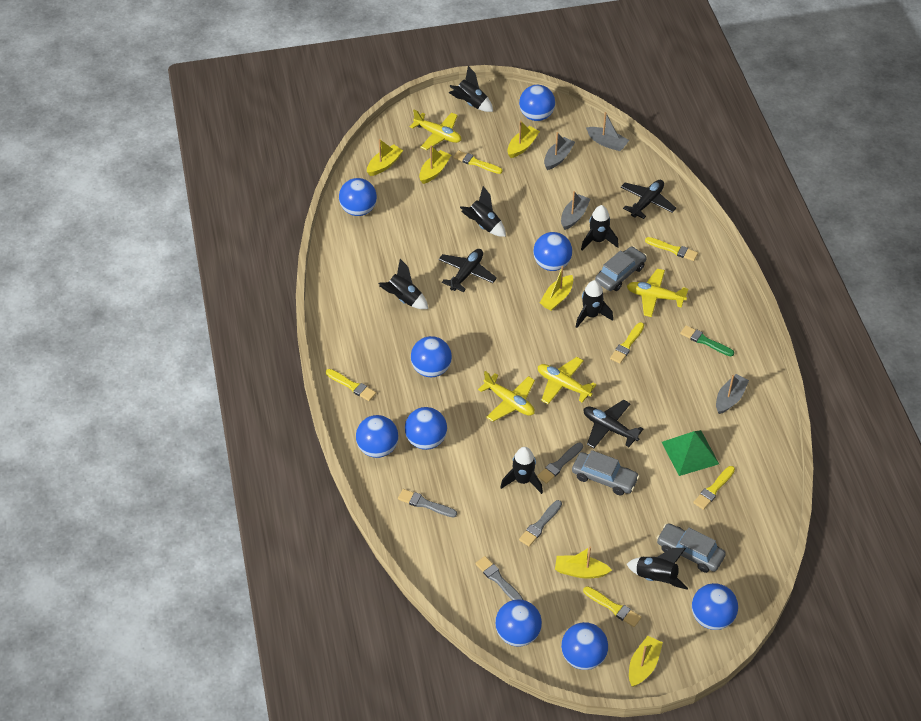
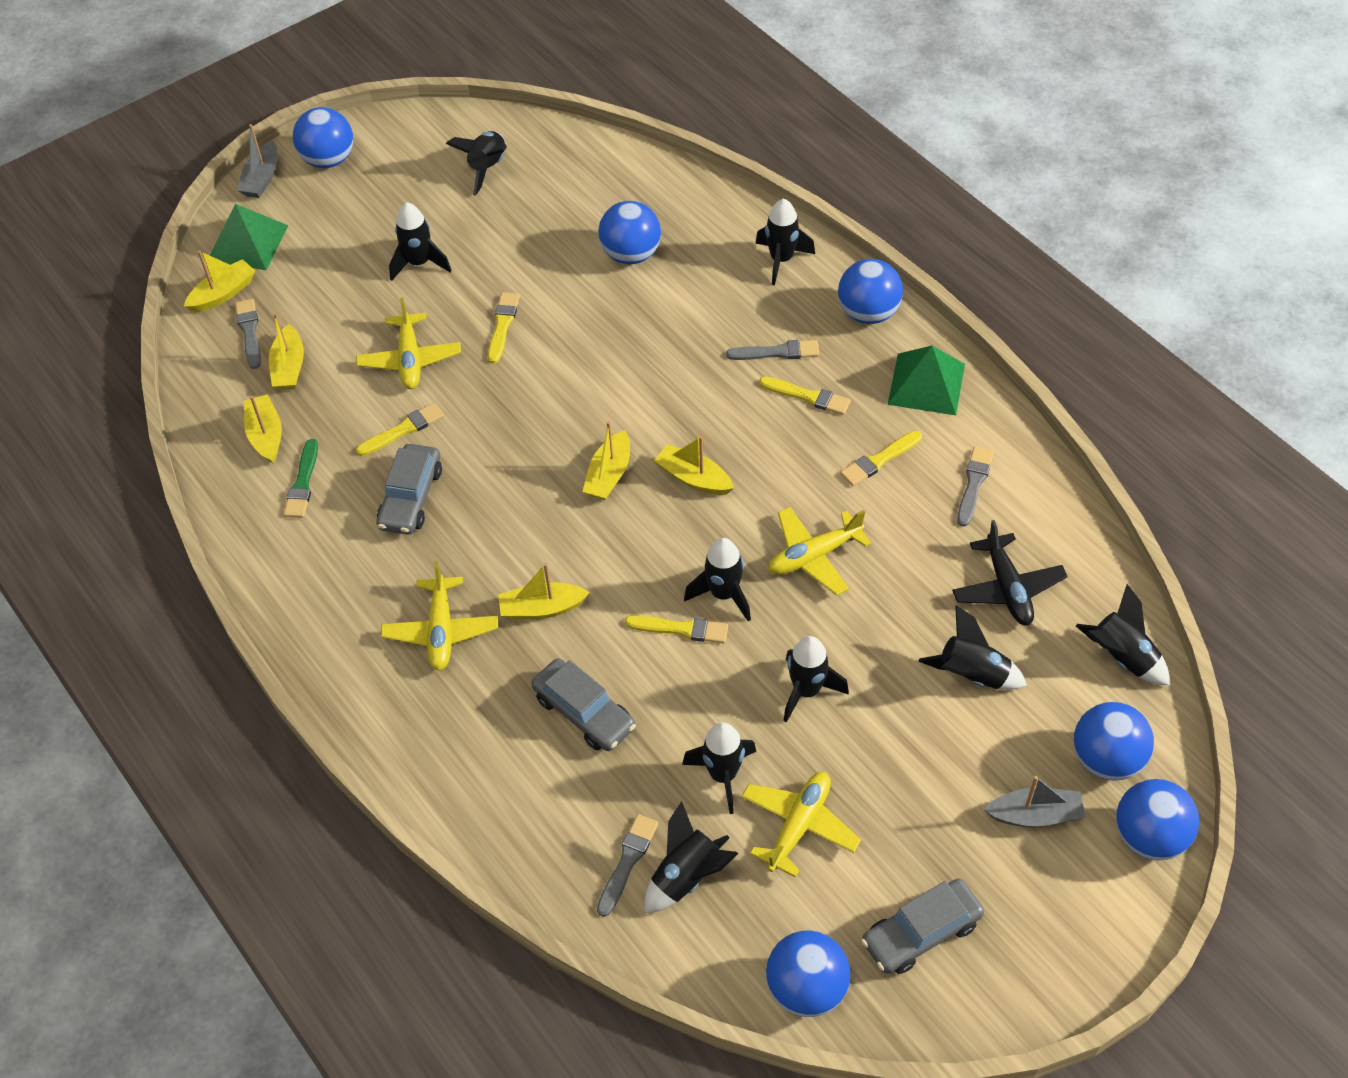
black plane: [439,249,497,292] [584,400,643,448] [621,180,676,219] = 3 -> [952,520,1068,626] = 1
black rocket: [379,259,428,309] [449,66,493,112] [460,186,506,237] [500,447,543,494] [576,280,613,328] [581,205,619,250] [627,548,688,590] = 7 -> [389,202,452,281] [446,131,507,195] [645,801,738,913] [682,722,756,814] [684,538,751,621] [755,198,815,285] [783,636,849,723] [919,605,1027,690] [1076,584,1170,685] = 9
blue ball: [339,178,377,216] [356,415,398,458] [405,407,447,450] [411,336,452,377] [495,599,542,647] [519,85,555,121] [533,232,572,271] [561,622,608,670] [692,583,738,630] = 9 -> [293,107,353,168] [598,201,661,264] [766,931,850,1017] [838,259,903,324] [1074,702,1154,781] [1116,779,1199,860] = 6
green pyramid: [662,430,719,476] = 1 -> [210,204,289,270] [888,346,965,415] = 2
grey boat: [544,132,575,170] [561,191,590,230] [586,112,629,151] [716,374,749,414] = 4 -> [237,124,278,198] [984,776,1085,827] = 2
yellow brush: [326,369,376,401] [453,150,502,174] [583,586,641,627] [610,322,644,364] [645,237,698,261] [693,466,735,510] = 6 -> [356,403,444,456] [488,292,520,364] [625,615,728,643] [759,377,851,415] [840,431,922,486] = 5

